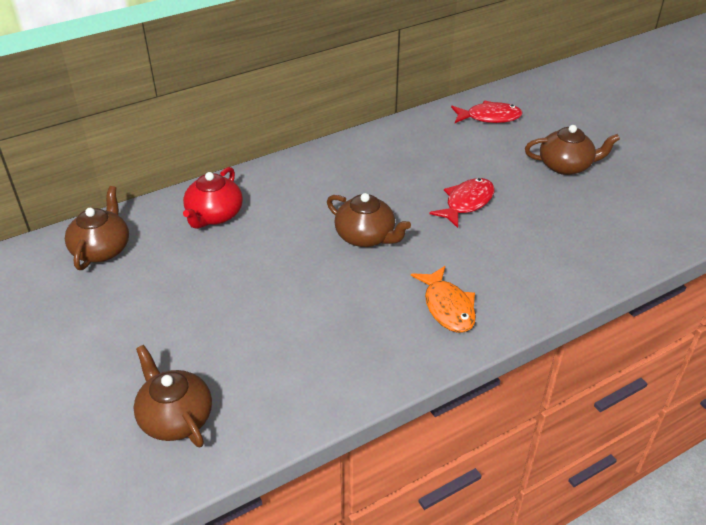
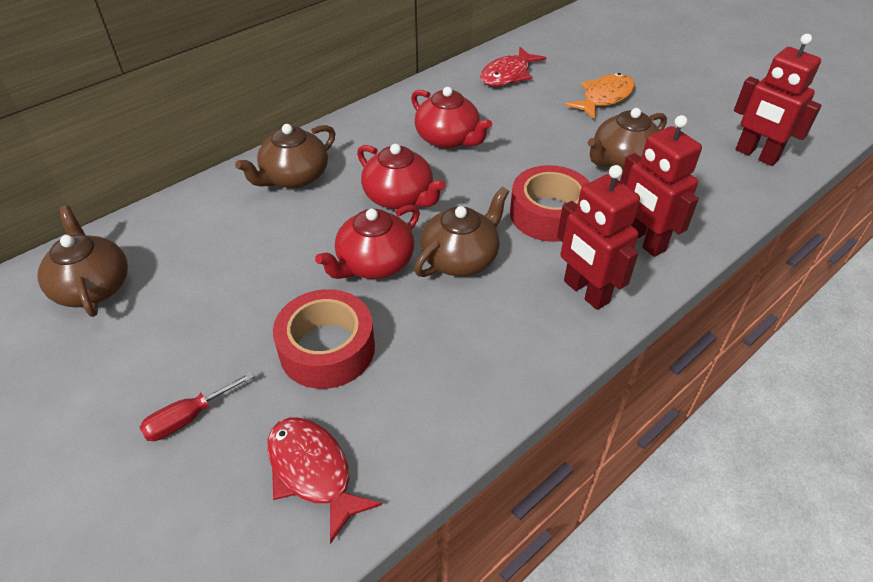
red robot: none = 0 -> [557,165,640,310] [620,115,702,257] [734,34,822,166] = 3
red screwdriver: none = 0 -> [140,372,254,441] = 1
red tape: none = 0 -> [273,289,375,389] [510,165,590,242] = 2
red teapot: [183,167,243,229] = 1 -> [315,205,420,279] [357,144,446,209] [411,87,492,149] = 3

